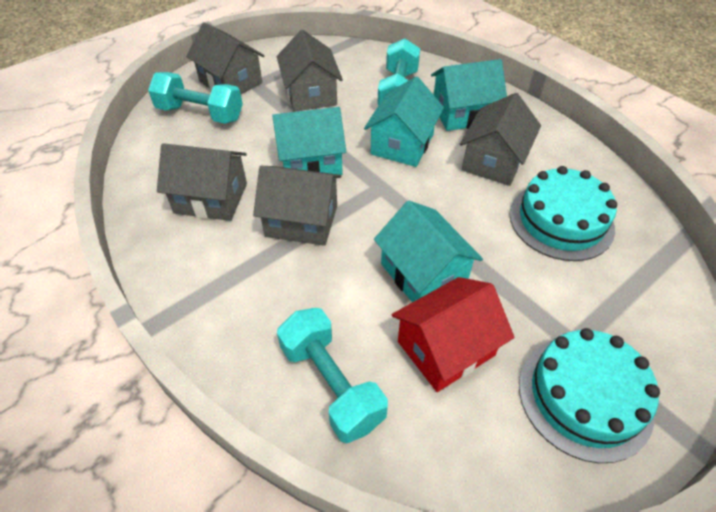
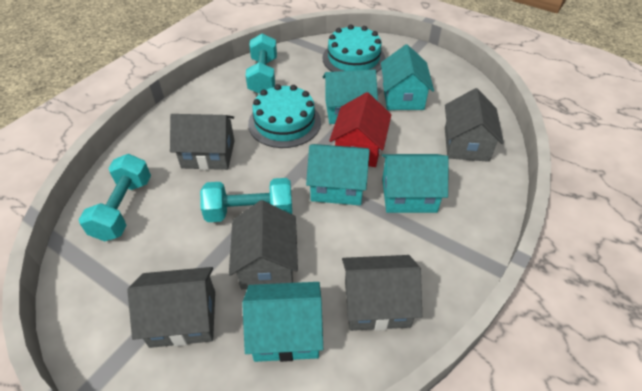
turquoise house: [272,107,346,175] [364,76,444,167] [374,200,483,302] [431,59,507,131] = 4 -> [242,282,323,362] [306,144,370,205] [323,69,378,124] [381,44,434,110] [382,154,449,213] = 5

